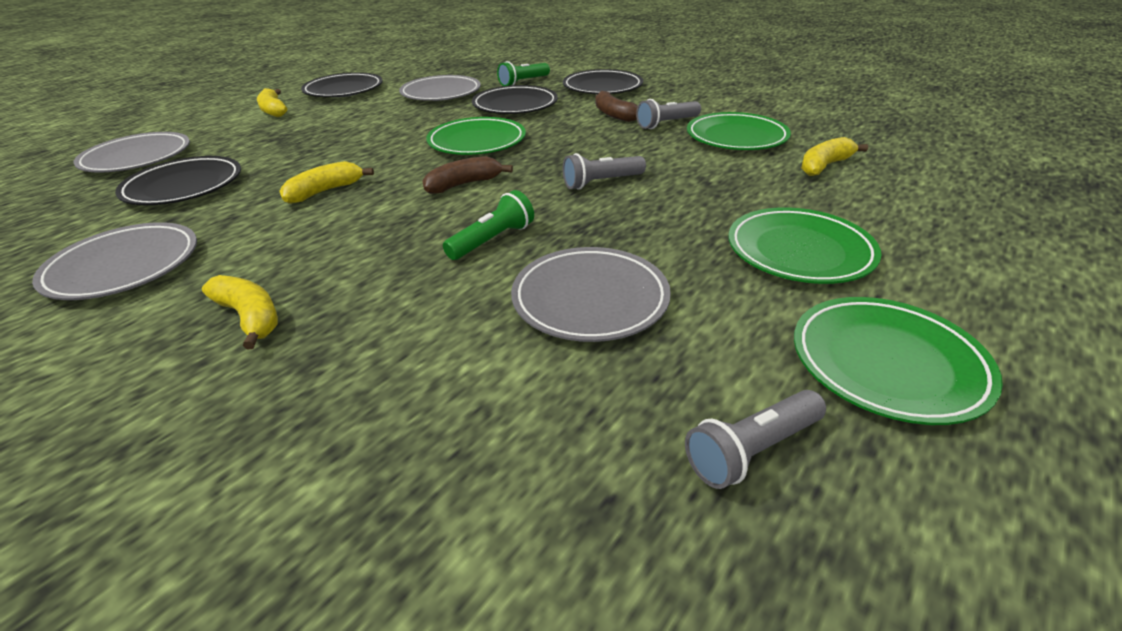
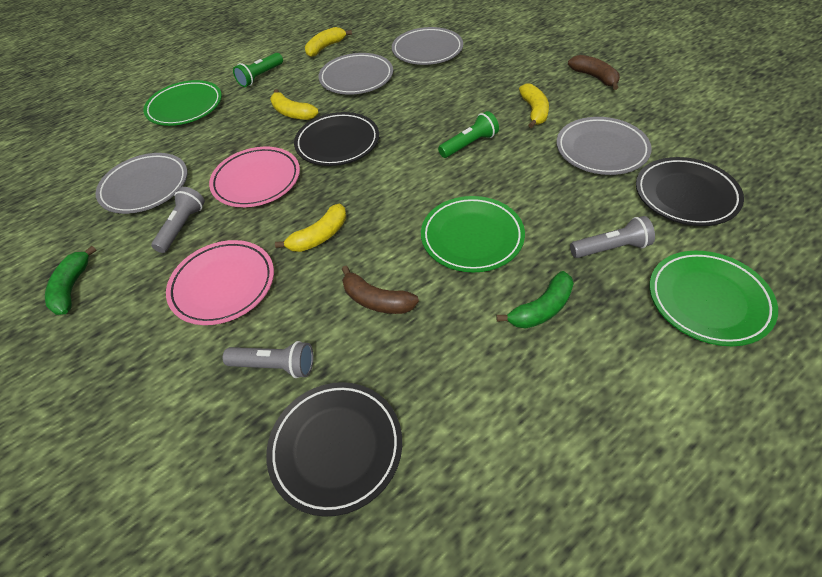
black plate: [115,156,241,205] [301,72,383,97] [472,85,558,114] [563,69,643,94] = 4 -> [266,382,402,517] [294,112,379,166] [636,157,744,226] = 3
green banana: none = 0 -> [45,246,97,315] [496,271,574,329] = 2
green plate: [426,117,526,155] [687,112,791,150] [728,207,882,284] [794,297,1003,425] = 4 -> [143,80,222,126] [421,196,525,272] [649,251,778,346] = 3
pink plate: none = 0 -> [166,240,274,325] [209,147,300,207] = 2

